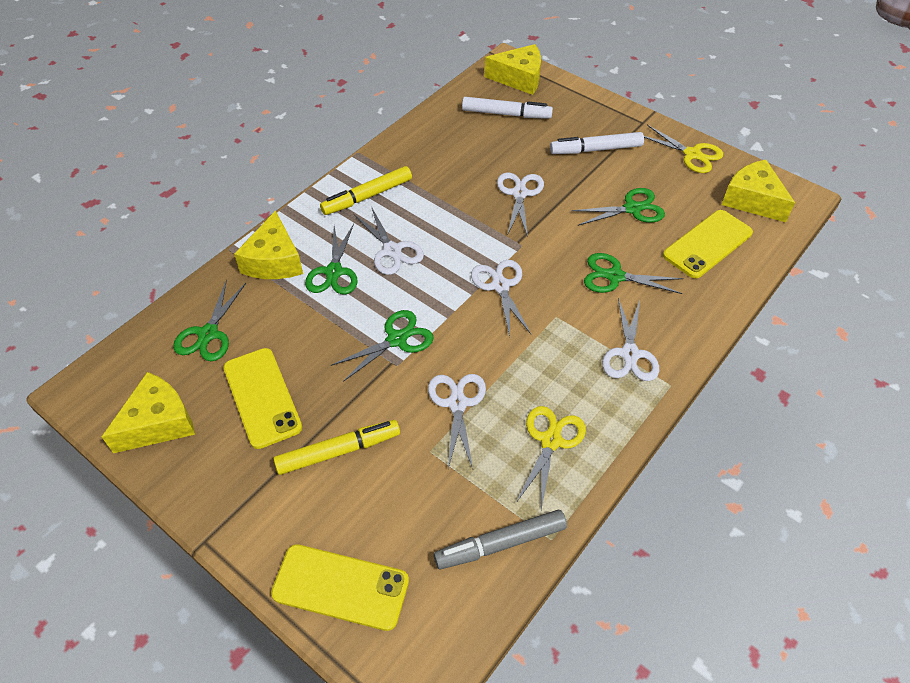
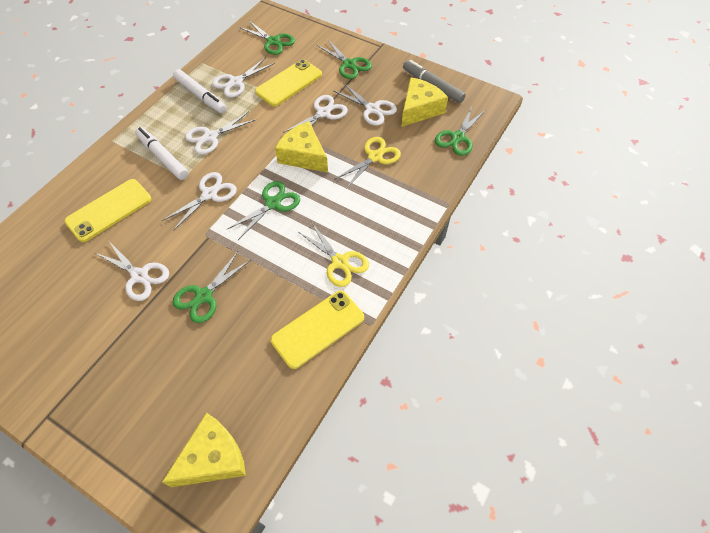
white scissors: [354,206,424,275] [428,374,486,469] [471,260,531,336] [497,172,544,237] [602,298,659,381] = 5 -> [94,240,169,301] [162,172,237,231] [185,112,256,155] [212,57,275,98] [283,95,348,133] [334,83,397,126] = 6
yellow cheese: [101,372,195,453] [234,210,303,279] [485,44,541,95] [721,160,795,222] = 4 -> [162,413,246,487] [275,121,328,172] [401,77,448,127] = 3
yellow marker: [273,420,400,475] [320,166,412,215] = 2 -> none = 0

